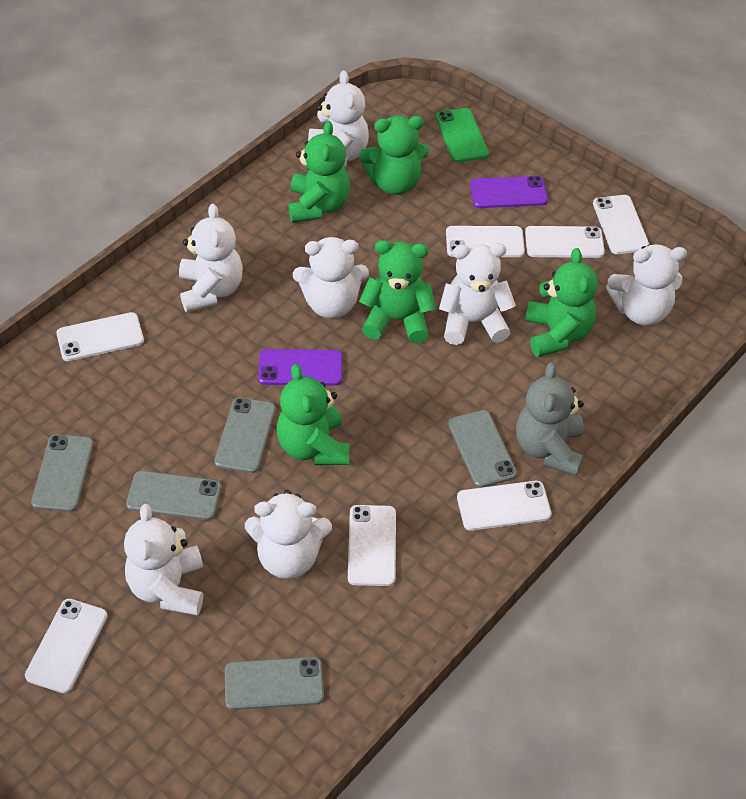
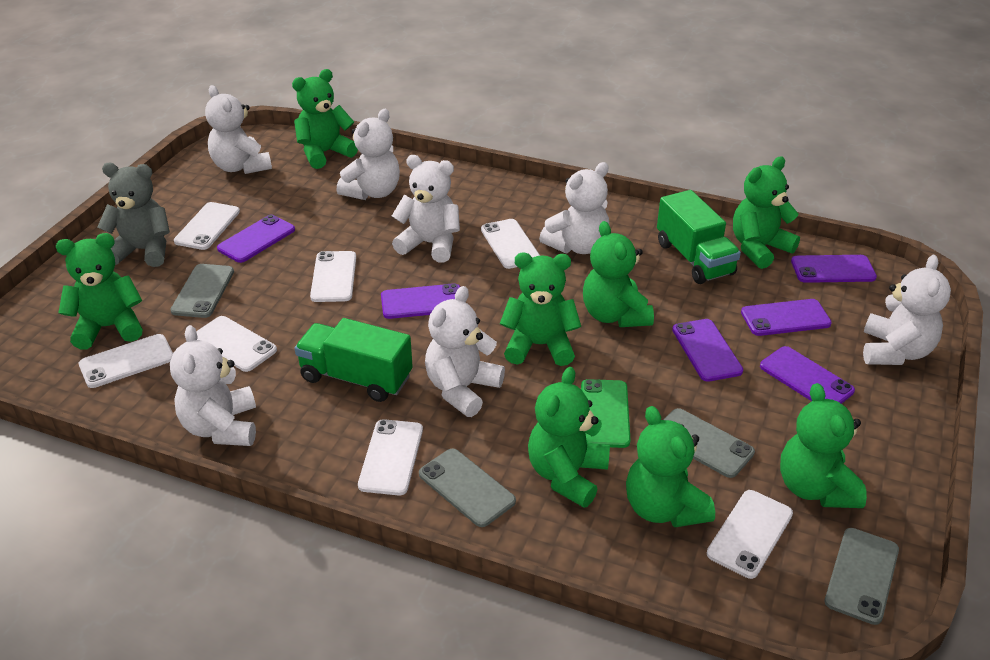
green teddy bear: [277,364,349,465] [288,121,350,223] [359,115,429,195] [359,240,436,344] [525,248,598,357] = 5 -> [56,233,143,349] [292,69,358,169] [500,252,581,366] [528,367,610,508] [583,221,654,327] [626,406,715,527] [733,157,800,269] [780,383,867,508] = 8
green truck: none = 0 -> [294,318,413,402] [657,190,741,284] = 2
grey phone: [31,434,94,512] [126,471,221,520] [214,397,276,473] [225,657,324,710] [448,410,517,488] = 5 -> [170,264,234,318] [419,448,516,527] [664,408,755,478] [824,528,899,625] = 4
purple phone: [258,349,342,386] [470,176,548,208] = 2 -> [217,214,295,263] [381,283,460,319] [672,319,743,382] [741,299,832,336] [760,346,855,404] [791,255,877,283] = 6

